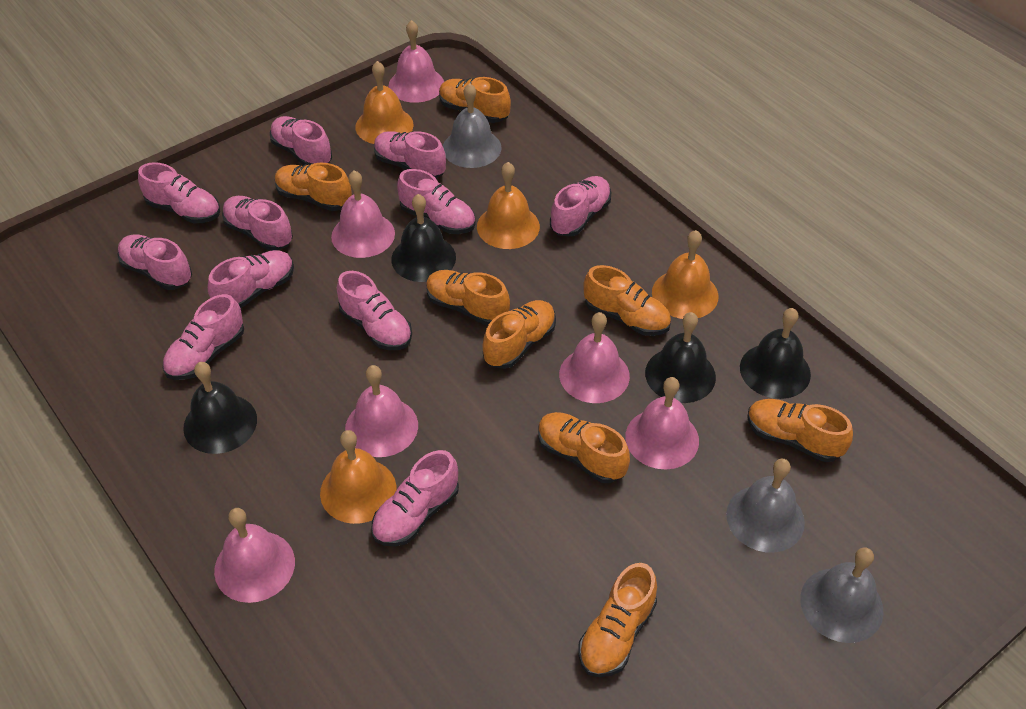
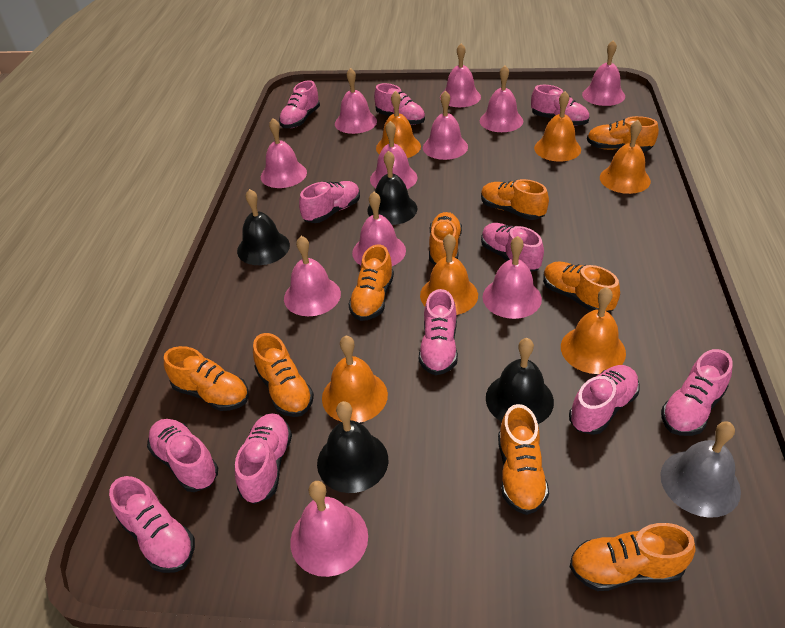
grey bell: [443,83,502,168] [726,459,805,553] [800,547,884,643] = 3 -> [660,421,741,518] = 1
orange bell: [320,430,397,524] [355,61,413,144] [477,162,540,249] [652,230,718,319] = 4 -> [322,336,388,423] [376,91,421,158] [420,234,478,315] [534,91,581,161] [561,287,626,374] [600,120,651,194] = 6
orange shoe: [275,163,352,211] [426,270,510,326] [439,77,511,123] [483,300,556,369] [538,412,630,483] [578,563,657,677] [583,265,671,336] [747,399,853,462] = 8 -> [164,346,249,411] [253,333,314,417] [348,244,394,321] [429,212,462,265] [481,179,549,220] [498,404,549,515] [543,261,620,312] [570,523,696,591] [587,116,659,151] = 9
pink bell: [214,508,295,603] [331,170,395,258] [345,365,418,457] [389,20,444,103] [559,312,630,403] [625,377,699,469] = 6 -> [261,118,307,188] [284,236,341,316] [290,481,368,577] [335,68,377,134] [352,192,406,266] [370,121,417,189] [423,90,468,160] [440,43,481,107] [480,65,523,132] [482,236,542,319] [582,40,625,106] = 11

